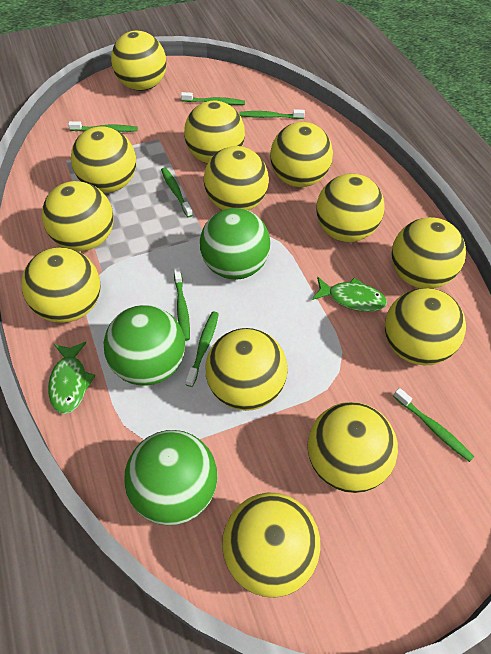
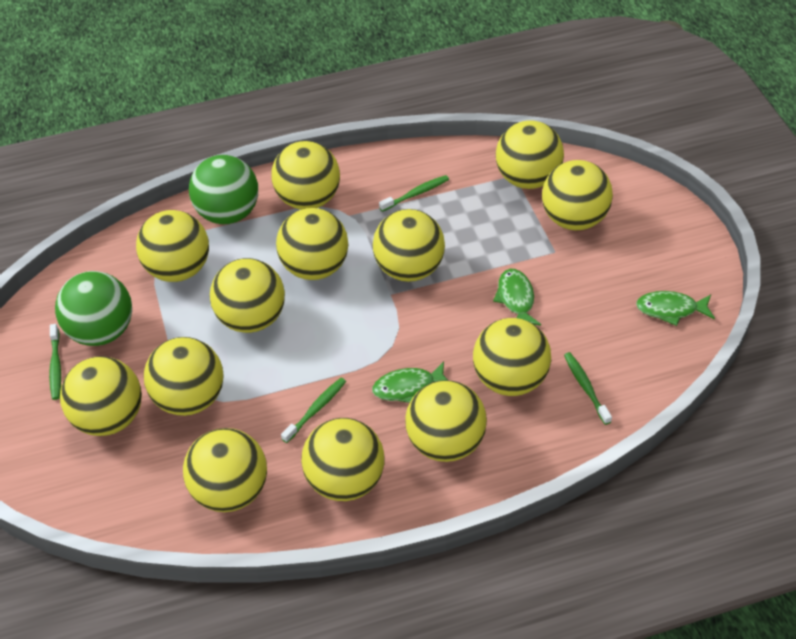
green ball: [104,305,185,386] [124,430,218,525] [200,208,271,280] = 3 -> [55,271,132,346] [189,155,258,224] = 2
green fish: [48,342,96,414] [312,277,387,312] = 2 -> [372,361,448,403] [493,269,541,325] [636,291,715,326] = 3
green toothbrush: [68,121,138,132] [161,167,193,218] [174,267,190,341] [181,92,245,105] [186,312,219,387] [239,109,305,119] [393,388,474,462] = 7 -> [49,324,61,400] [281,378,346,443] [379,175,449,212] [564,352,612,425] = 4

